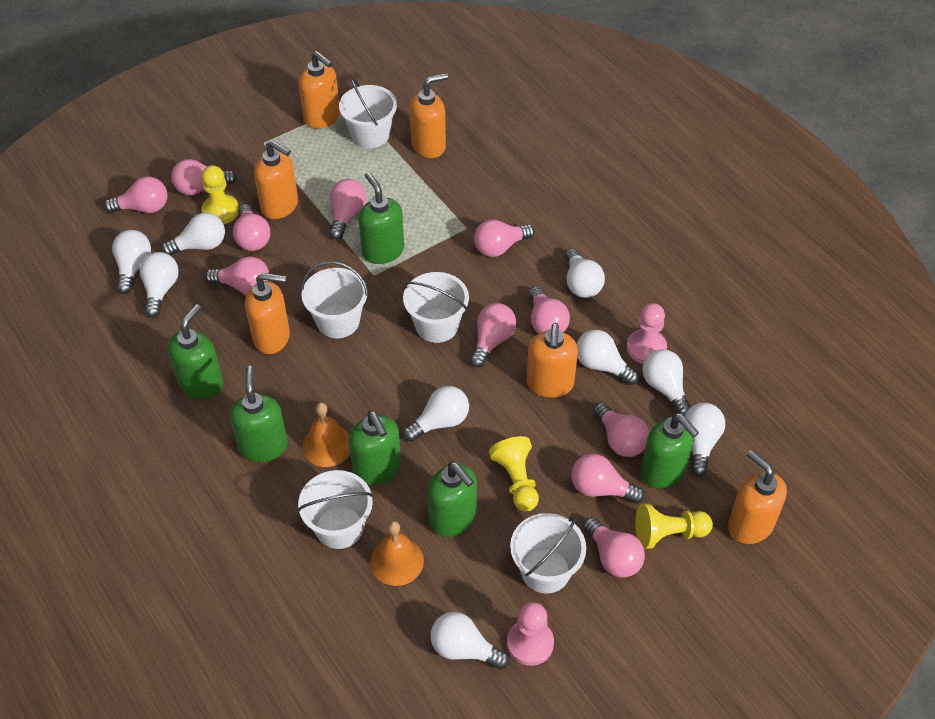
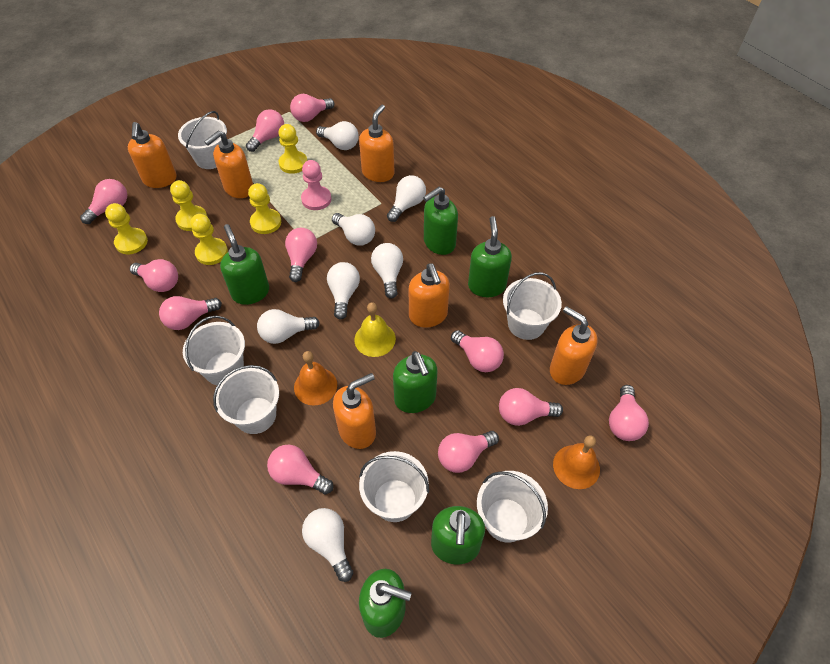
pink pawn: [507,602,554,666] [626,303,667,364] = 2 -> [301,160,331,210] = 1
white bucket: [297,470,373,549] [301,261,368,338] [339,78,397,148] [403,272,469,343] [510,513,586,594] = 5 -> [178,111,227,169] [183,316,245,385] [213,365,279,434] [359,451,429,522] [477,471,548,543] [503,272,562,340] = 6
white light bulb: [112,230,151,294] [139,252,179,317] [161,212,225,256] [403,386,469,442] [430,612,509,669] [565,248,605,298] [577,330,639,385] [642,349,691,416] [685,403,725,476] = 9 -> [257,309,320,344] [302,508,353,582] [316,121,359,150] [327,262,360,320] [332,213,375,246] [371,243,403,299] [387,175,426,222] = 7
yellow bell: none = 0 -> [354,302,396,357] = 1
yellow pawn: [201,165,239,224] [489,436,539,511] [635,503,713,549] = 3 -> [105,203,148,254] [170,180,208,231] [190,214,228,265] [248,183,281,234] [278,124,307,174] = 5

